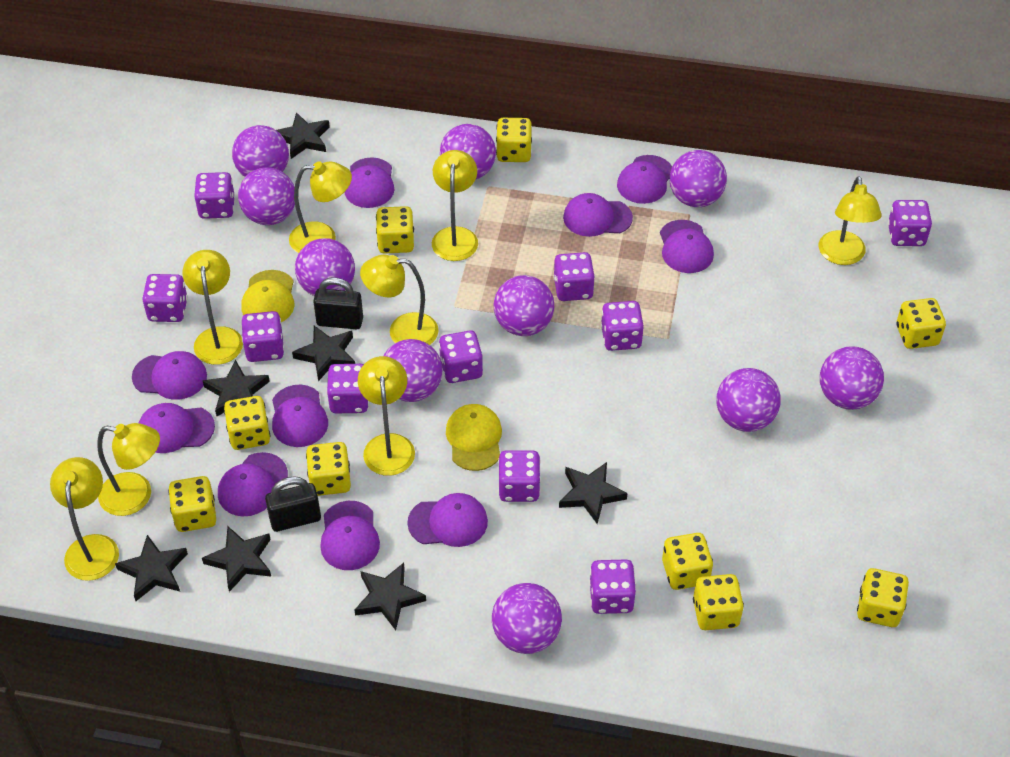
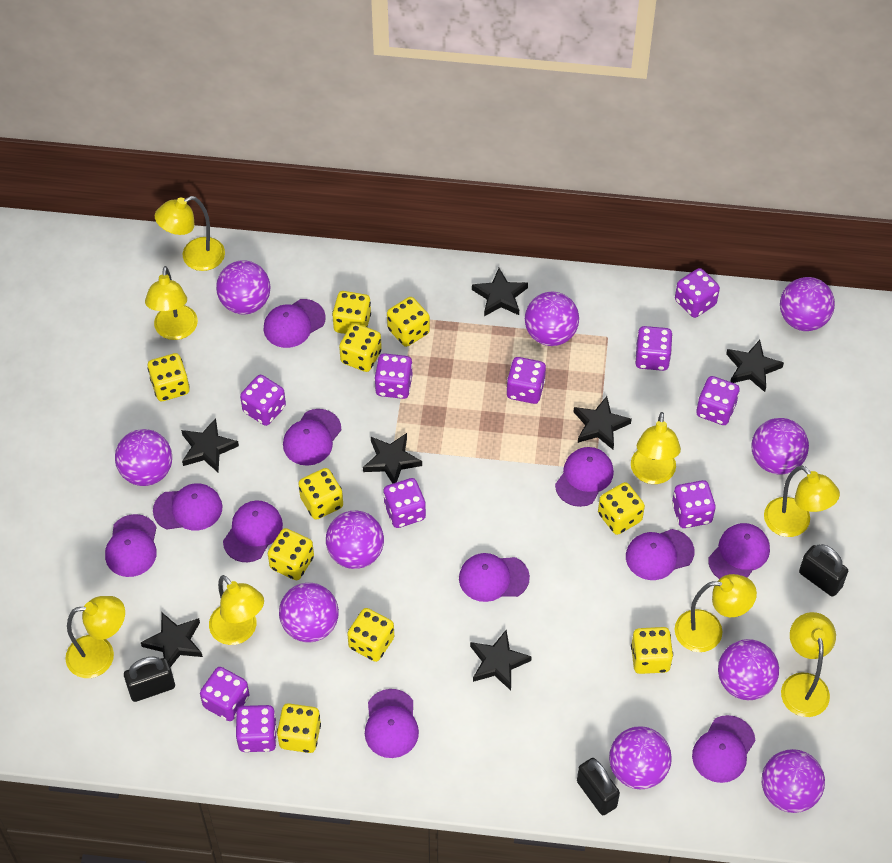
black padlock: [265,476,321,532] [313,277,363,329] = 2 -> [124,657,175,702] [577,758,620,815] [799,544,848,597] = 3
purple cap: [132,351,207,400] [139,403,215,453] [218,452,288,516] [272,385,328,447] [320,501,380,570] [345,158,394,208] [407,493,488,547] [563,193,633,237] [617,155,672,204] [660,220,714,273] = 10 -> [105,514,157,577] [153,483,222,531] [223,501,283,562] [264,299,326,348] [283,409,341,466] [365,689,419,758] [459,553,530,602] [555,447,614,507] [626,529,694,580] [692,715,756,783] [708,523,770,579] = 11
yellow cap: [241,270,294,322] [446,404,502,471] = 2 -> none = 0
yellow dice: [168,476,216,532] [224,396,270,450] [306,442,351,496] [376,206,414,254] [496,118,532,162] [662,533,713,590] [693,574,744,630] [857,568,909,627] [896,298,946,349] = 9 -> [148,353,190,401] [268,528,314,580] [277,703,321,753] [298,468,343,519] [332,291,371,334] [339,323,382,372] [347,608,394,662] [387,297,430,347] [598,482,645,535] [631,627,673,674] = 10

